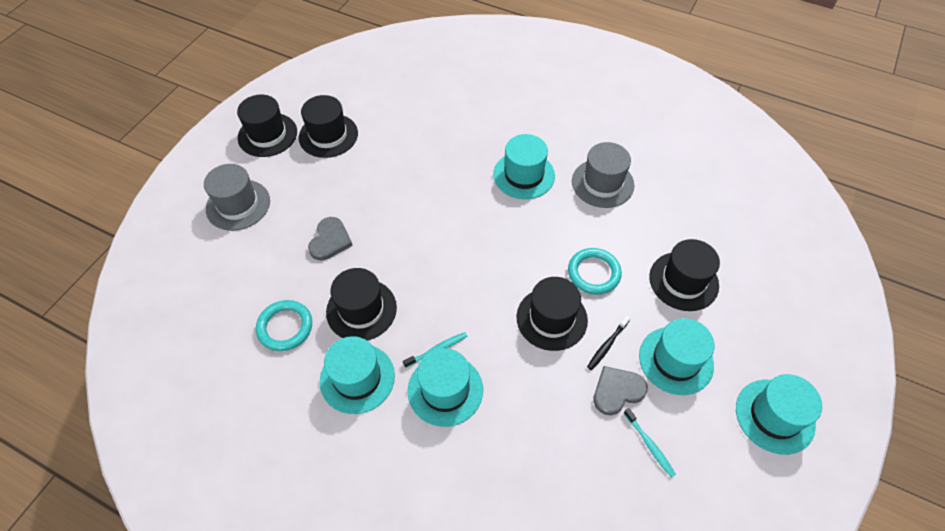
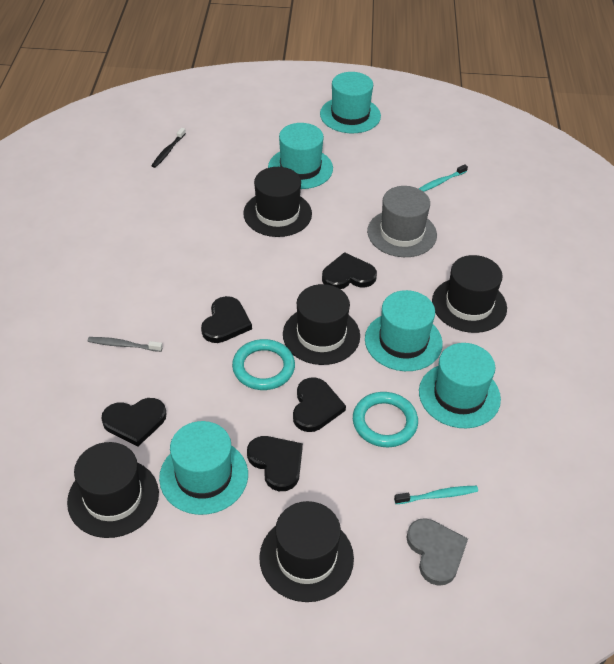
black heart: none = 0 -> [101,398,167,447] [201,296,252,343] [247,436,303,491] [293,377,346,432] [322,252,377,289] = 5
grey hat: [204,164,270,231] [572,142,634,208] = 2 -> [367,186,437,257] = 1
grey heart: [308,217,353,260] [594,366,648,415] = 2 -> [406,518,468,586] = 1
grey toothbrush: none = 0 -> [88,337,163,352] = 1

